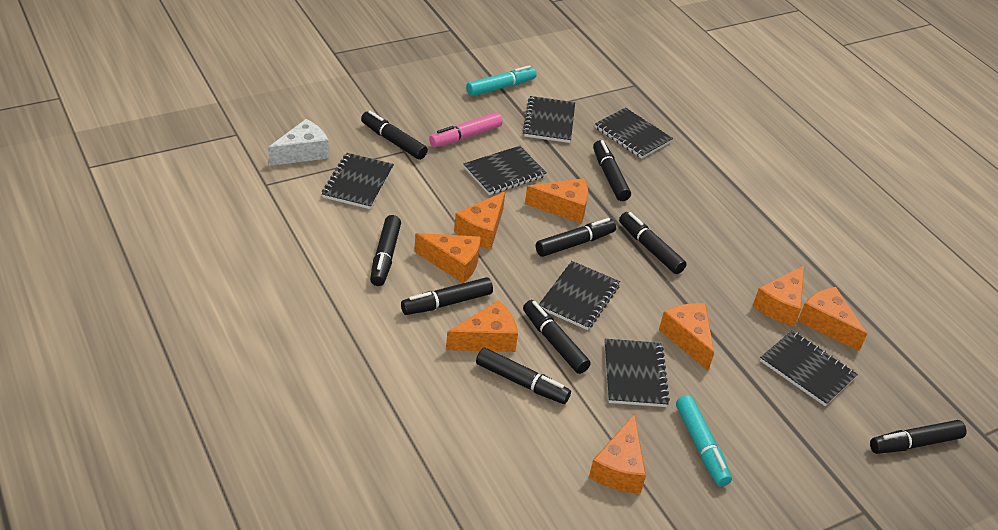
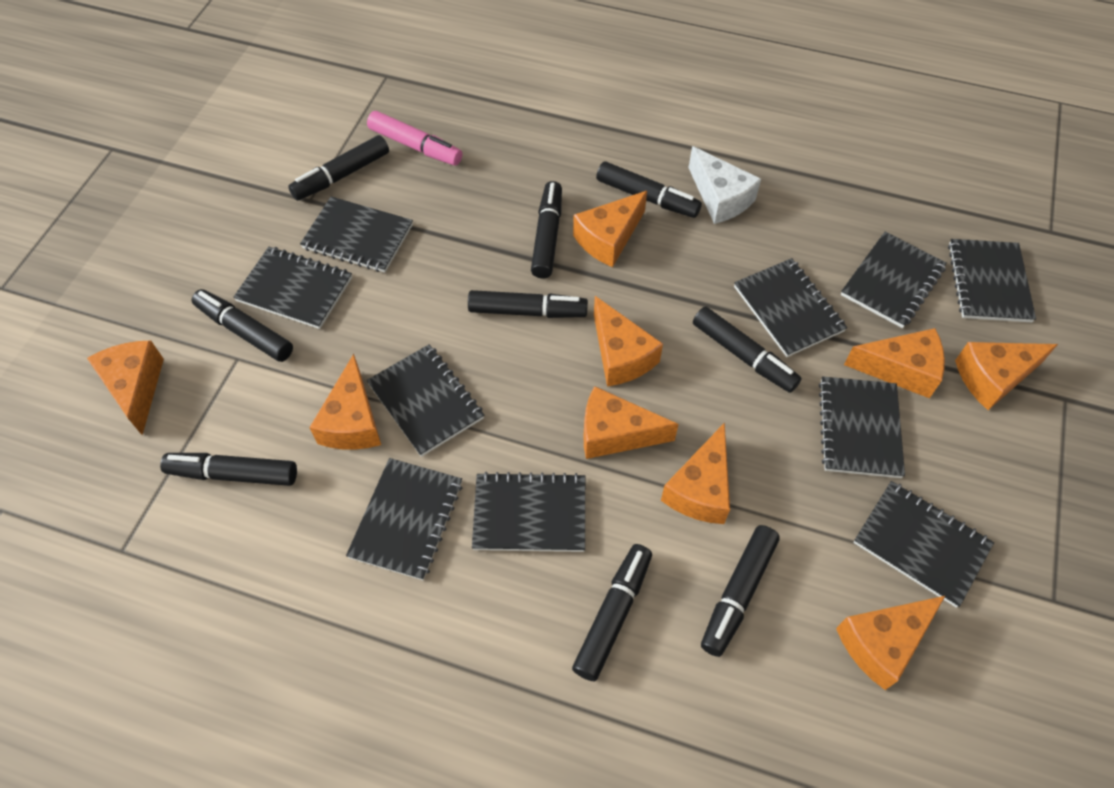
black notebook: [322,153,394,209] [464,146,547,195] [523,96,575,143] [539,261,620,330] [595,107,673,159] [604,339,670,407] [760,330,858,406] = 7 -> [233,247,352,329] [300,197,413,273] [346,458,462,580] [367,344,484,457] [472,472,585,552] [734,258,847,357] [819,376,905,478] [841,232,947,328] [854,481,994,608] [948,239,1036,322] = 10
orange cheese: [414,233,481,283] [446,300,518,352] [454,192,505,249] [525,178,588,223] [589,414,646,493] [659,303,714,371] [753,266,804,326] [798,287,867,351] = 8 -> [87,341,164,435] [309,354,381,450] [573,191,647,267] [584,386,679,459] [594,296,663,386] [661,422,730,524] [836,596,945,690] [844,328,945,398] [955,342,1058,410] = 9
turquoise marker: [466,65,536,96] [676,395,732,487] = 2 -> none = 0

